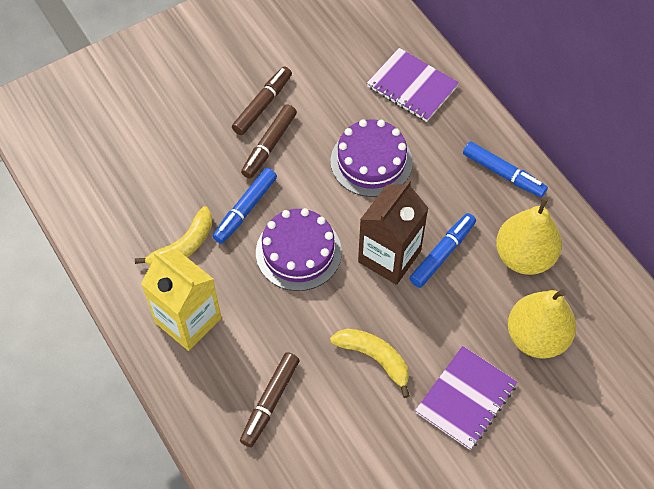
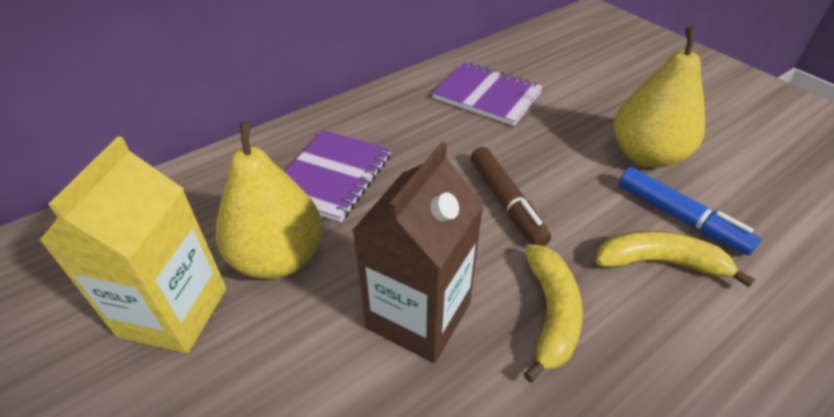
blue marker: [213,168,277,244] [409,213,476,288] [463,141,548,197] = 3 -> [619,167,761,255] = 1
brown marker: [232,67,292,135] [240,352,300,447] [241,104,297,179] = 3 -> [471,147,551,246] = 1
purple cake: [256,208,342,291] [331,119,413,197] = 2 -> none = 0

